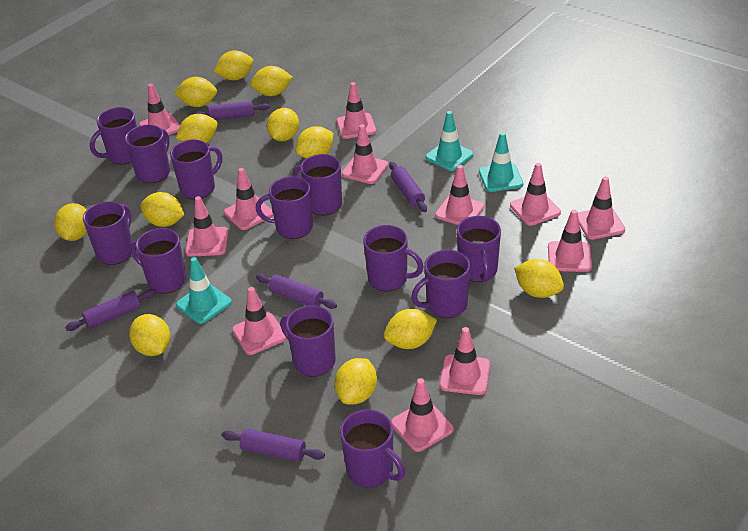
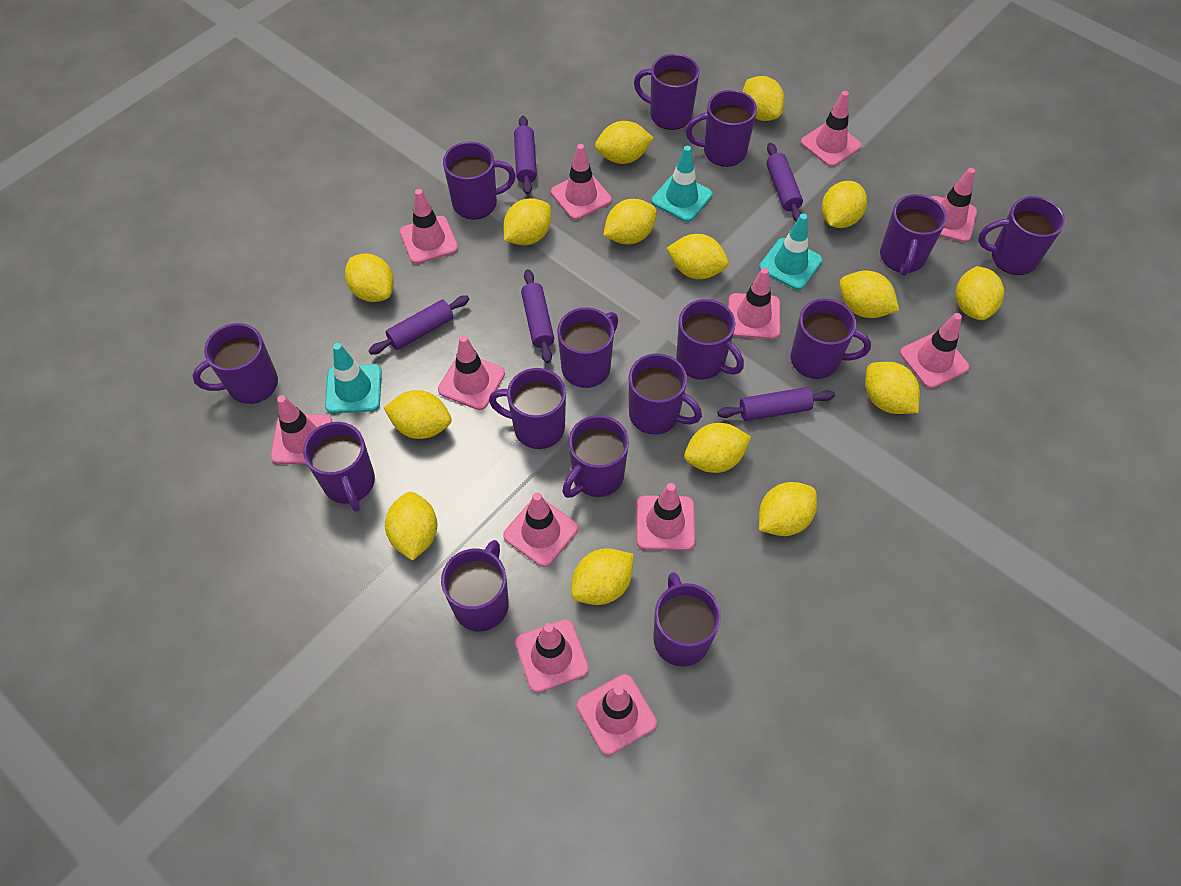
purple mug: [83,201,132,265] [90,107,137,165] [125,125,170,183] [131,228,186,294] [170,140,222,199] [256,176,313,239] [280,305,336,377] [292,154,342,215] [340,409,405,488] [363,225,424,291] [411,250,470,318] [457,216,501,282] = 12 -> [192,323,278,404] [303,422,375,512] [441,540,509,631] [443,142,516,220] [489,368,566,449] [557,307,618,388] [562,415,629,498] [629,353,702,435] [634,54,699,130] [653,572,721,667] [676,299,744,380] [686,90,757,167] [791,299,871,379] [880,194,947,276] [978,196,1065,275] = 15
yellow lemon: [54,203,87,241] [129,314,170,356] [140,192,184,227] [174,77,217,107] [176,114,218,143] [213,50,253,80] [250,66,293,96] [267,108,299,141] [296,126,333,158] [334,358,377,405] [384,309,437,349] [514,259,564,298] = 12 -> [345,254,394,302] [384,390,452,439] [385,492,437,561] [503,198,551,245] [571,548,634,605] [595,121,653,164] [603,199,657,244] [666,234,729,279] [684,423,751,473] [742,76,785,121] [759,482,817,536] [822,181,867,228] [839,271,899,318] [865,362,920,414] [956,266,1004,320] = 15

